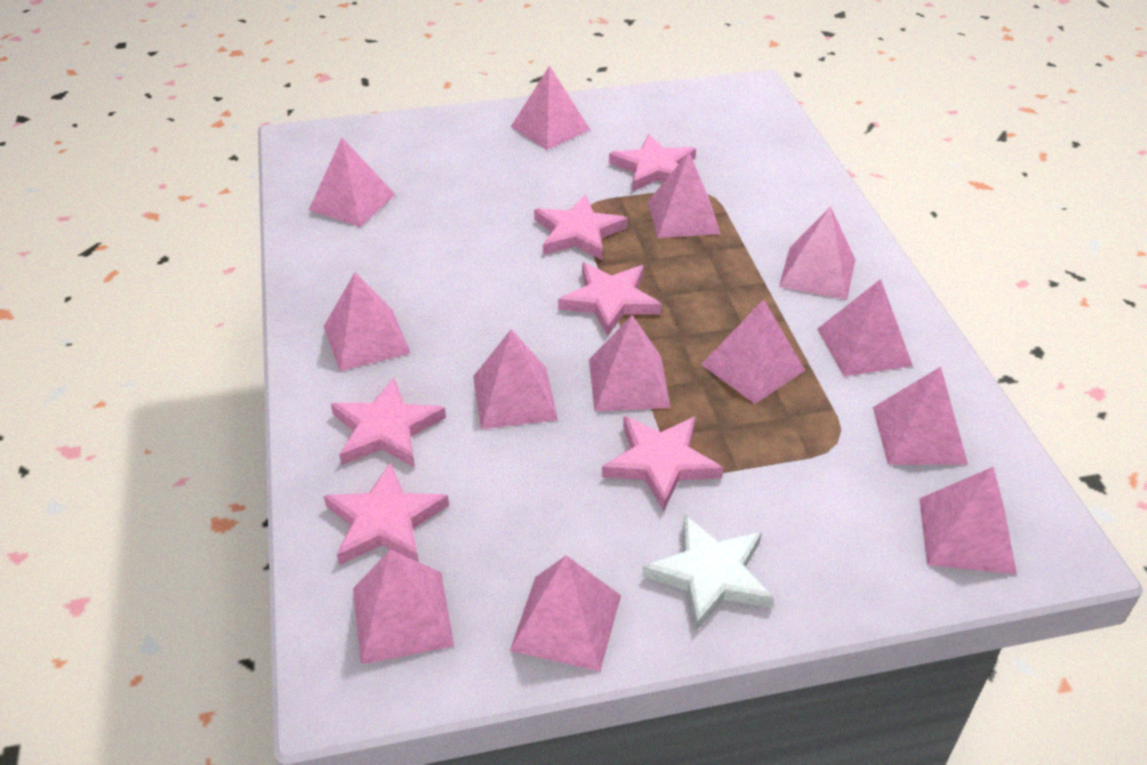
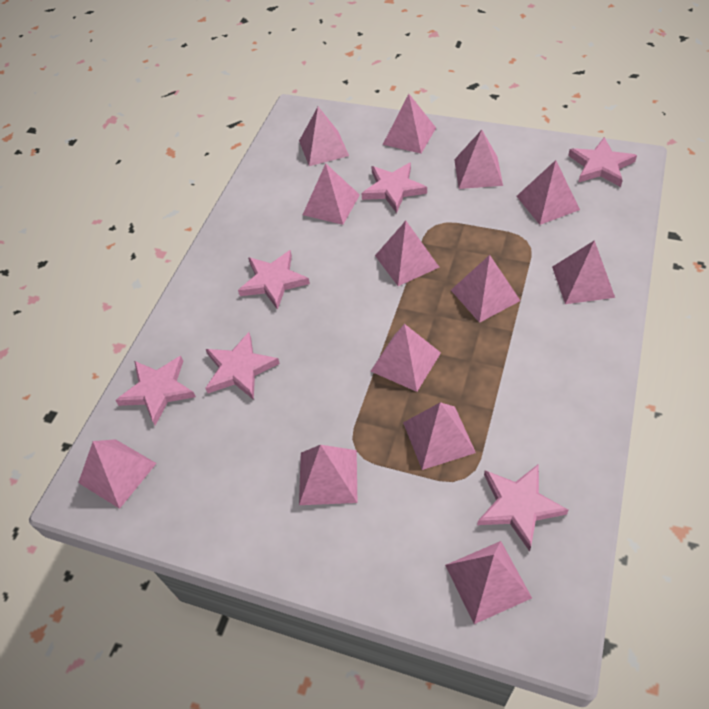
white star: [642,514,774,631] = 1 -> none = 0

